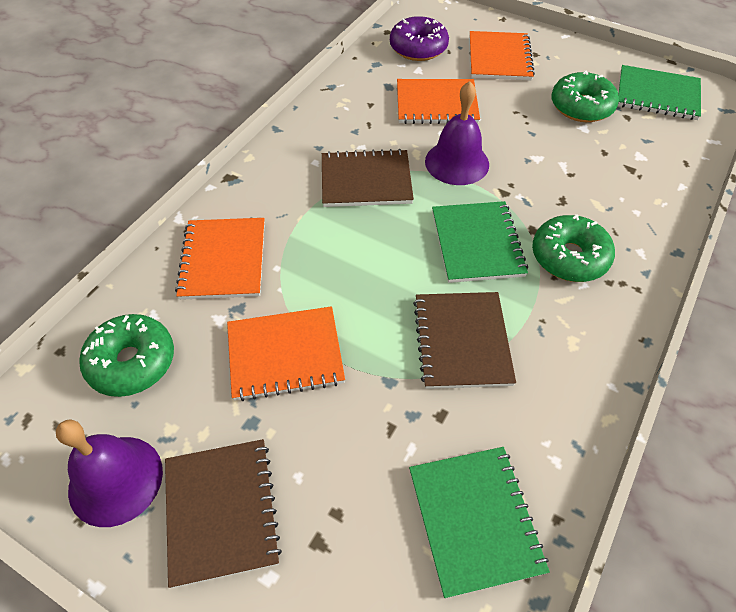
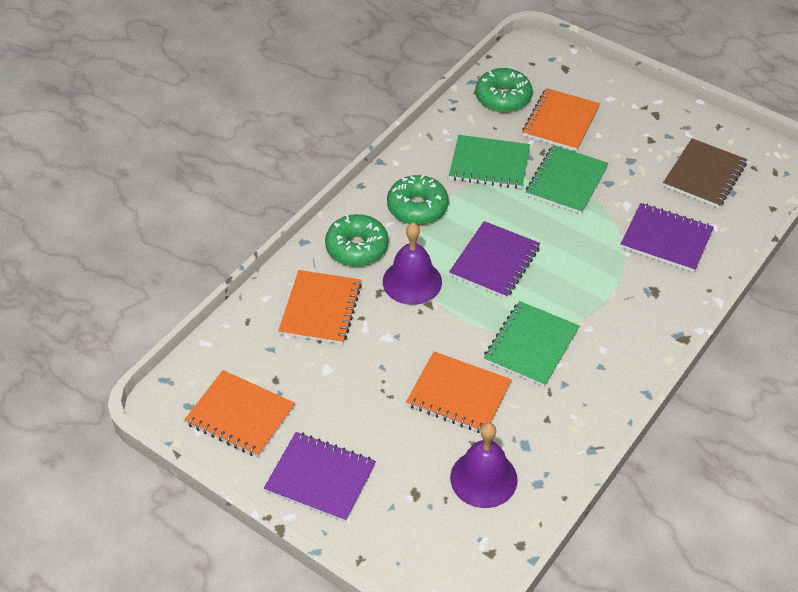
brown notebook: [165,439,282,588] [322,149,414,207] [413,292,516,389] = 3 -> [663,138,747,208] = 1
purple donut: [390,16,449,61] = 1 -> none = 0
purple notebook: none = 0 -> [264,432,376,522] [449,221,540,298] [620,203,714,272] = 3

